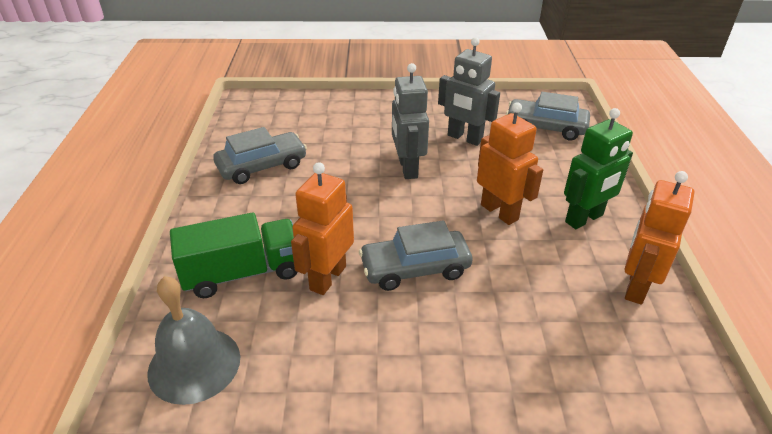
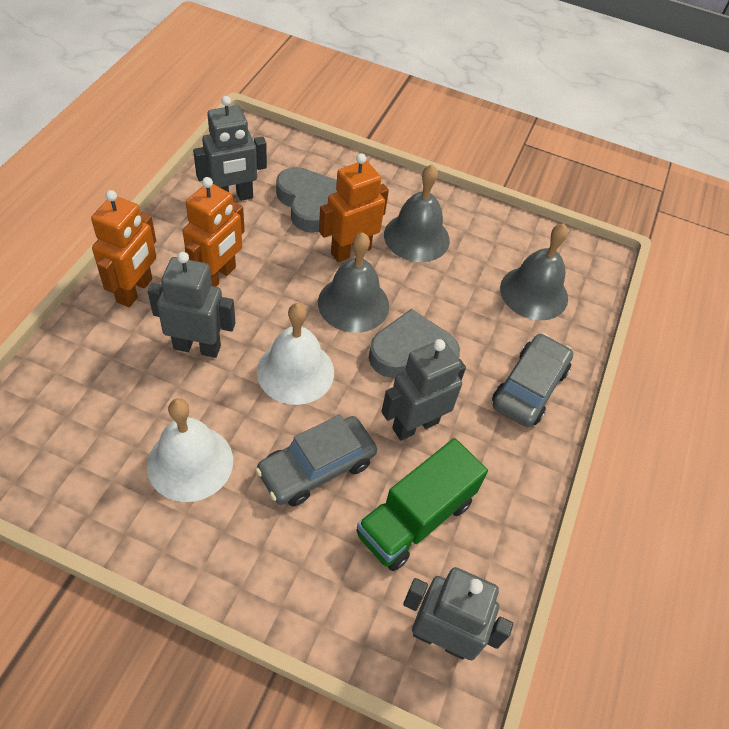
green robot: [564,108,633,229] = 1 -> none = 0
grey bell: [147,276,240,405] = 1 -> [318,232,389,333] [384,164,450,262] [500,223,568,320] = 3
grey car: [213,127,307,184] [359,221,473,291] [506,92,590,140] = 3 -> [255,414,377,507] [492,333,573,427] = 2
grey heart: none = 0 -> [276,167,337,233] [369,309,460,378] = 2
grey robot: [392,63,429,179] [438,37,500,146] = 2 -> [148,252,236,358] [193,96,267,201] [381,339,466,441] [403,567,513,660] = 4
white bell: none = 0 -> [147,398,233,502] [257,303,334,405] = 2

